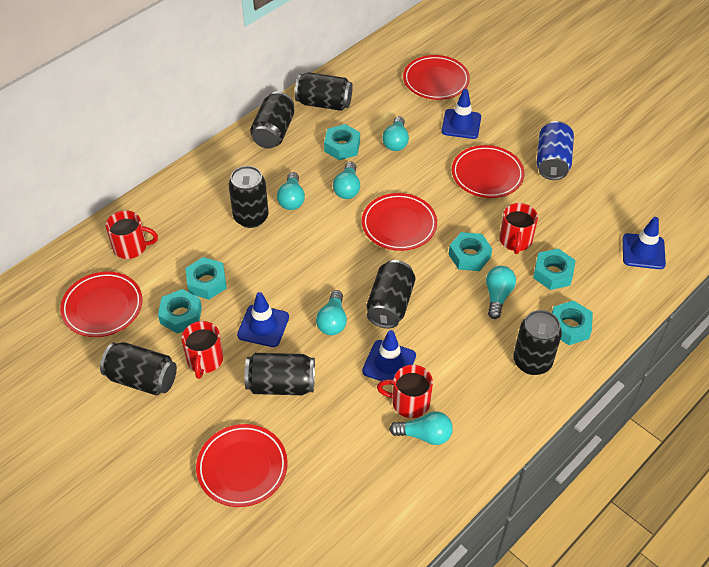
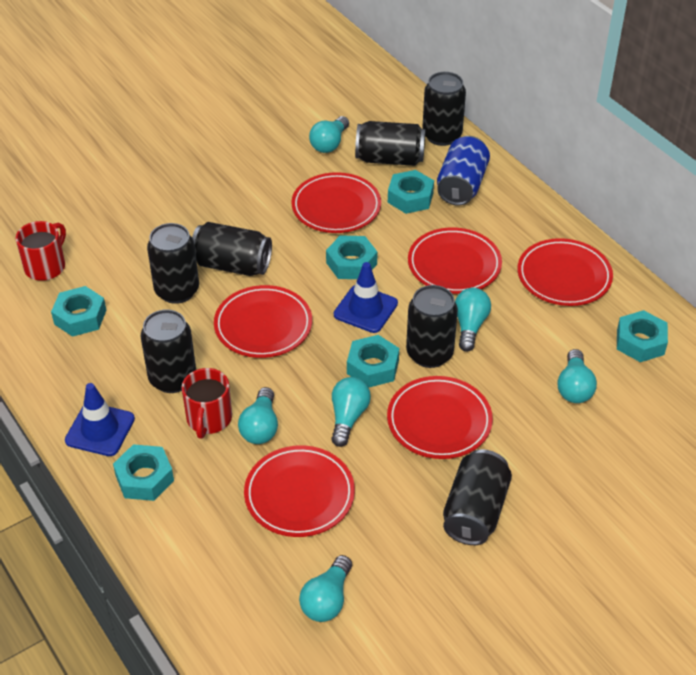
blue traffic cone: [237,292,289,347] [362,330,416,381] [441,89,481,139] [623,217,666,269] = 4 -> [65,383,135,456] [334,262,398,333] = 2
red mug: [106,210,158,259] [181,321,224,379] [377,365,433,418] [499,203,538,254] = 4 -> [16,221,66,281] [182,368,232,438] = 2
red plate: [60,271,142,337] [196,424,288,507] [362,193,437,251] [403,55,470,100] [452,145,524,198] = 5 -> [214,285,312,358] [244,445,355,537] [292,172,381,233] [387,376,493,459] [408,227,502,294] [517,238,613,306] = 6

